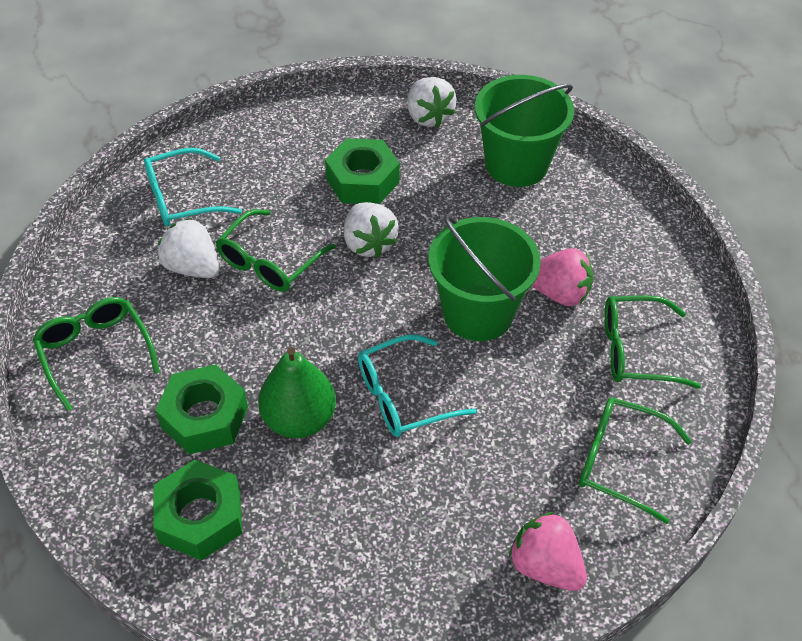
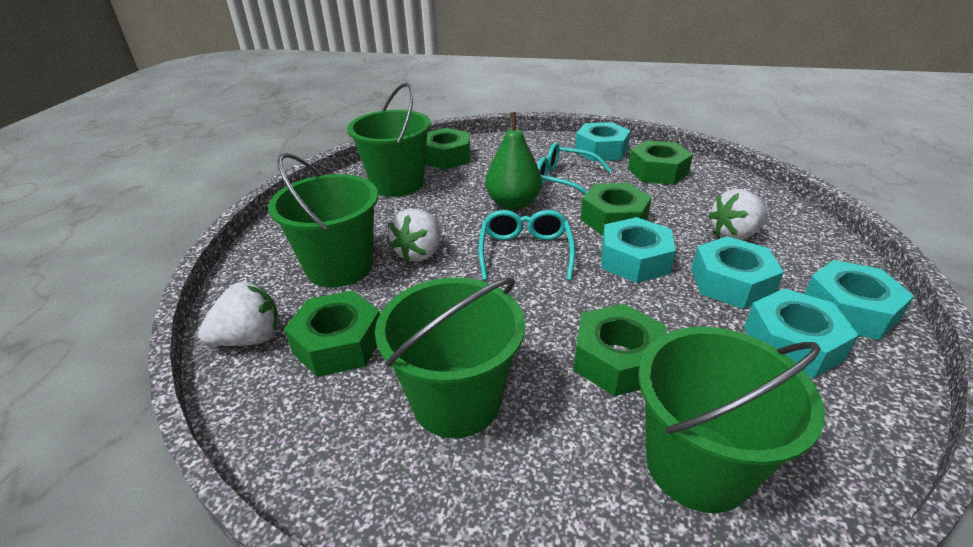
green bucket: [428,215,541,341] [475,75,574,187] = 2 -> [268,153,378,287] [347,83,431,197] [375,277,525,438] [638,327,825,513] = 4
green glasses: [33,297,160,411] [216,209,335,292] [579,397,692,524] [604,295,701,389] = 4 -> none = 0
green nut: [153,460,242,560] [156,364,248,454] [325,138,400,204] = 3 -> [284,291,380,377] [425,128,470,170] [574,304,666,396] [581,183,652,235] [628,140,693,185] = 5
pink strawberry: [509,512,587,591] [532,248,593,306] = 2 -> none = 0
turquoise nut: none = 0 -> [575,122,631,162] [601,217,676,283] [691,236,784,309] [744,289,859,378] [804,260,914,340] = 5

